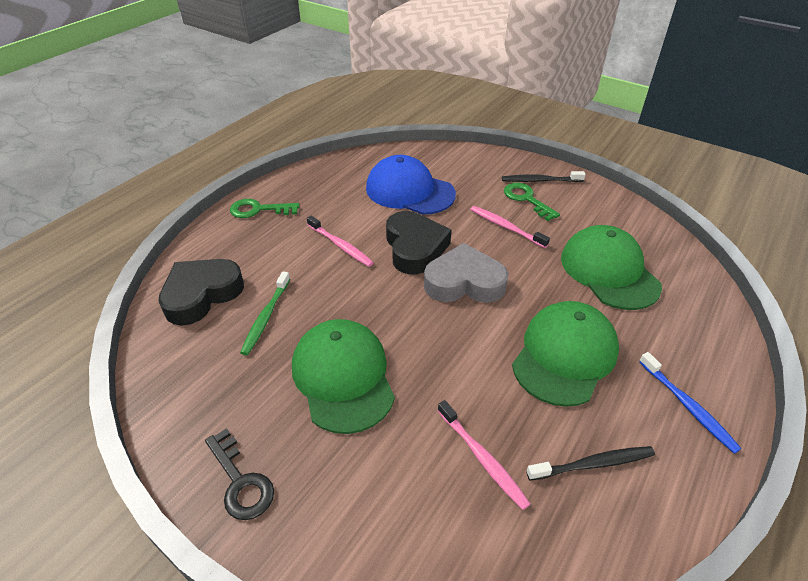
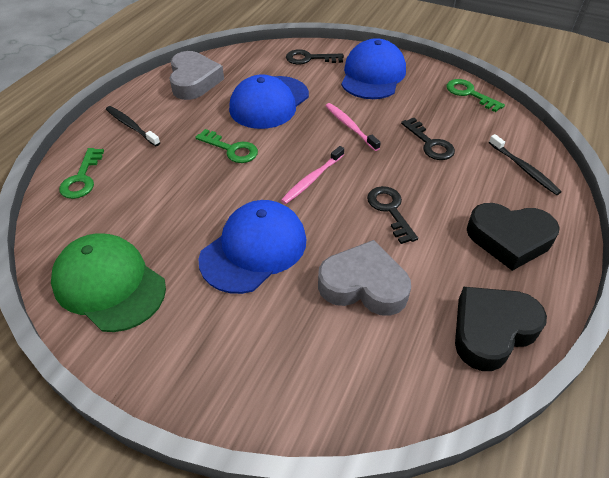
black key: [205,428,274,520] = 1 -> [286,49,344,65] [367,186,418,244] [401,118,455,160] = 3
blue cap: [366,155,456,215] = 1 -> [199,200,306,294] [229,74,309,129] [341,38,406,99] = 3
blue toothbrush: [639,352,742,454] = 1 -> none = 0
green cap: [292,319,395,434] [512,301,619,407] [561,225,662,310] = 3 -> [51,233,166,332] = 1
green key: [230,199,299,218] [504,183,560,221] = 2 -> [59,148,104,199] [195,129,258,163] [446,79,505,112] = 3
green toothbrush: [240,271,290,355] = 1 -> none = 0
grey heart: [424,243,508,303] = 1 -> [169,51,224,100] [318,240,411,316] = 2
pink toothbrush: [307,216,374,267] [438,400,530,510] [470,206,550,248] = 3 -> [281,146,344,204] [326,103,381,151] = 2

